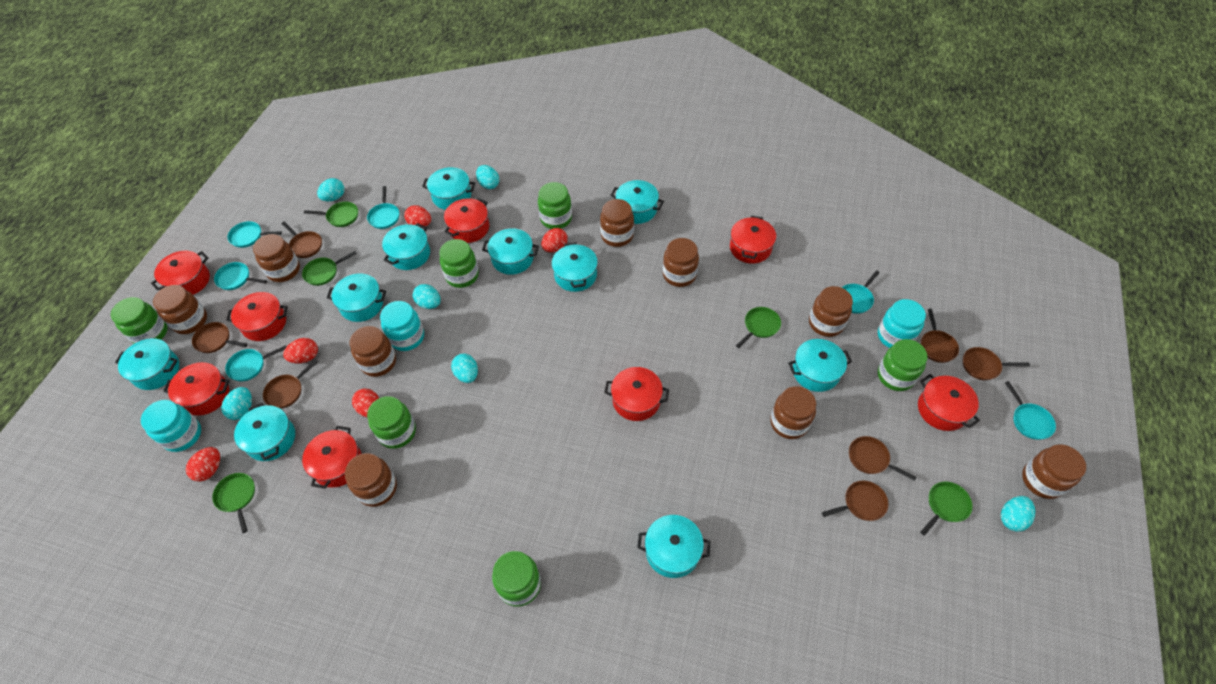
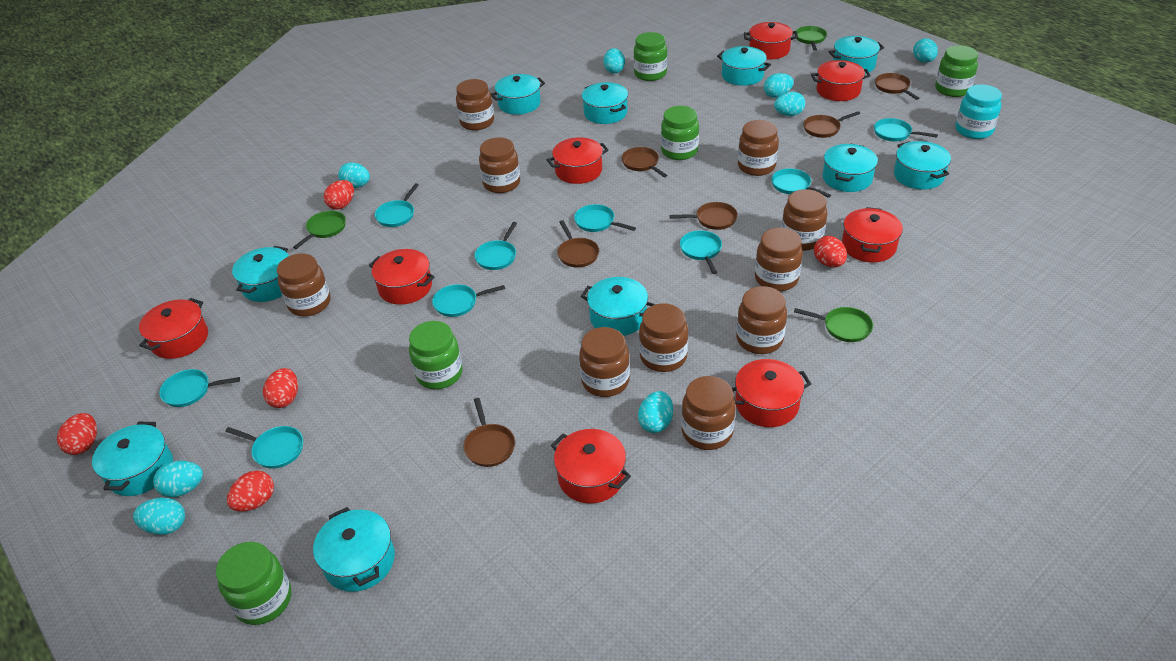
brown jar: [153,285,207,334] [253,234,300,282] [345,453,397,507] [350,326,396,377] [600,199,634,247] [663,238,699,287] [770,386,816,439] [809,286,853,337] [1022,444,1086,499] = 9 -> [277,253,331,317] [456,79,494,130] [479,137,520,193] [579,327,630,397] [639,303,688,372] [681,376,736,450] [736,286,787,354] [738,120,779,176] [755,228,803,291] [781,189,827,251] = 10
brown pan: [192,322,247,353] [263,359,318,408] [281,222,322,258] [822,480,889,521] [849,436,917,481] [921,308,959,363] [963,347,1030,380] = 7 -> [464,398,515,467] [557,220,599,268] [621,147,667,177] [669,202,738,230] [803,111,860,138] [875,73,919,100] = 6
green jar: [111,297,168,344] [367,396,416,449] [439,239,479,288] [492,551,541,607] [538,182,572,229] [878,339,928,391] = 6 -> [216,542,291,625] [409,321,463,389] [634,32,667,81] [661,106,699,160] [935,45,978,97] = 5
green pan: [212,473,255,533] [302,251,357,286] [304,202,358,227] [736,307,781,348] [920,482,973,536] = 5 -> [293,211,346,249] [794,307,873,342] [796,26,827,50] = 3
turquoise egg: [221,387,252,420] [317,178,345,201] [413,284,441,309] [451,354,478,383] [476,165,499,189] [1001,496,1035,532] = 6 -> [133,498,185,535] [153,461,203,497] [338,162,370,188] [603,48,625,74] [638,391,673,433] [764,73,794,98] [774,92,805,116] [913,38,938,63] = 8
turquoise jar: [141,400,201,452] [380,301,424,351] [878,299,926,348] = 3 -> [956,84,1002,139] = 1
turquoise pan: [214,262,267,290] [225,345,287,381] [228,221,282,248] [367,186,399,229] [842,270,880,314] [1005,381,1056,440] = 6 -> [159,369,240,407] [225,426,303,469] [375,183,419,227] [432,284,505,317] [474,222,517,270] [574,204,636,232] [680,230,722,274] [771,168,831,198] [874,118,938,141] = 9

